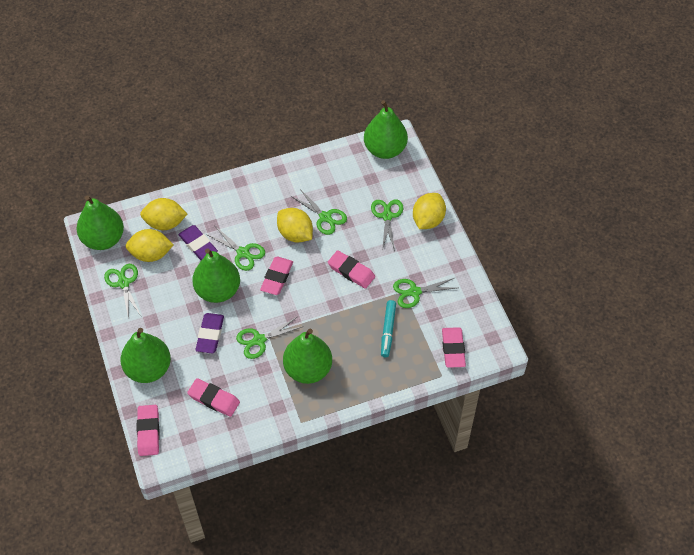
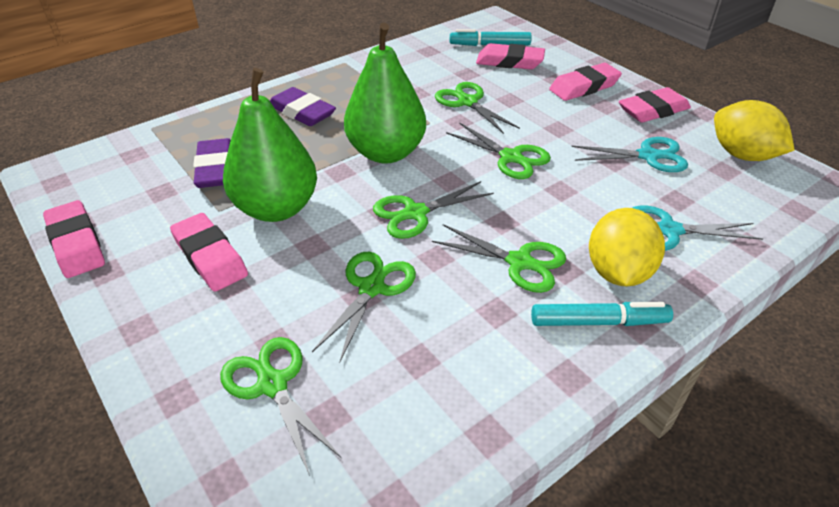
green pear: [76,195,124,250] [121,328,171,383] [192,248,240,303] [283,329,332,384] [364,100,408,159] = 5 -> [223,68,317,222] [344,23,426,163] = 2
turquoise marker: [381,300,396,357] = 1 -> [450,29,532,46] [531,302,673,326] = 2
turquoise scissors: none = 0 -> [571,137,688,172] [633,206,763,251] = 2
yellow lemon: [126,229,174,262] [140,198,187,230] [277,208,313,243] [413,193,446,229] = 4 -> [589,208,665,287] [714,100,795,161] = 2

